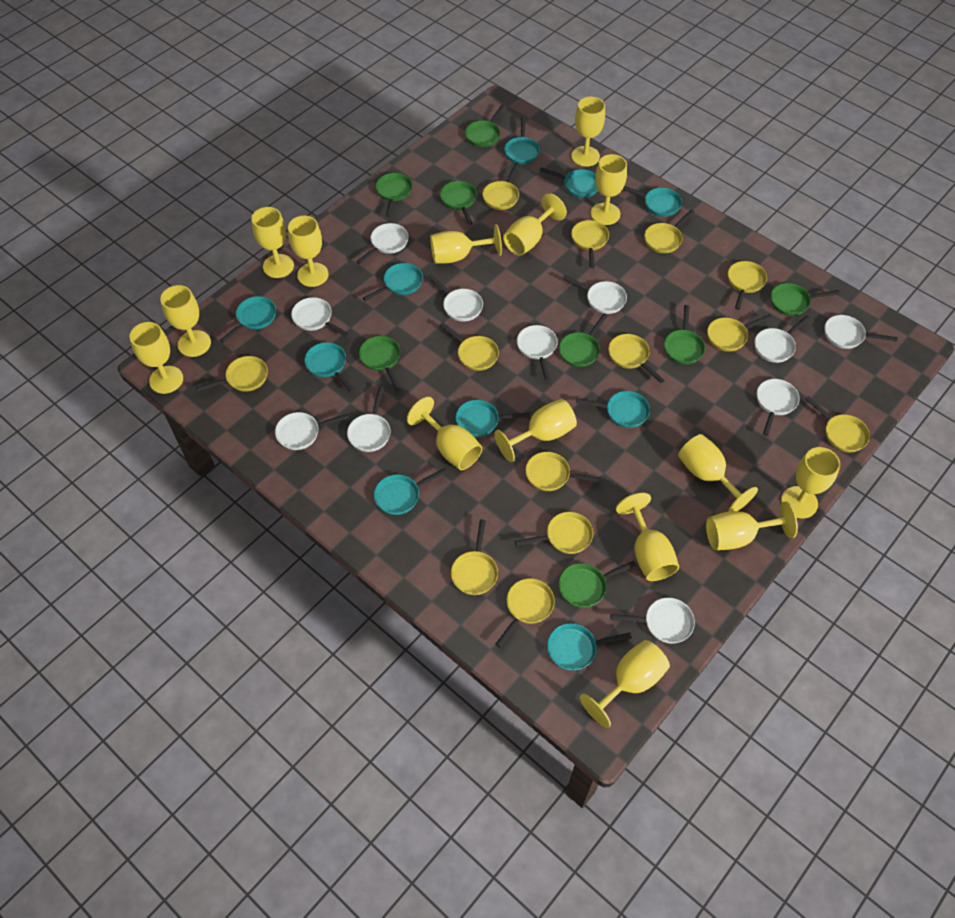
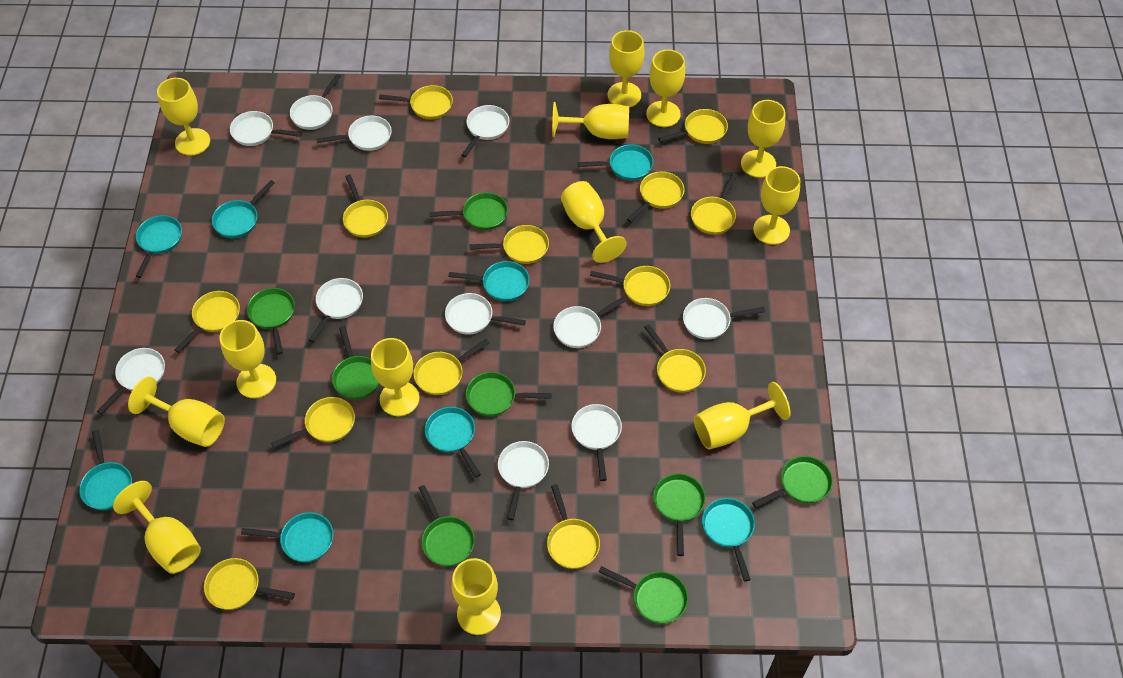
turquoise pan: [220,296,276,343] [304,342,355,392] [363,263,423,301] [374,468,447,515] [456,400,530,437] [504,117,540,164] [540,167,598,198] [547,623,632,671] [576,391,650,428] [623,186,682,217] = 10 -> [79,430,132,510] [136,215,182,278] [212,180,275,238] [241,512,334,562] [425,407,481,478] [448,261,529,301] [578,144,654,181] [702,498,755,582] = 8
yellow goblet: [129,322,183,394] [160,285,211,357] [251,207,294,278] [288,216,329,287] [407,397,482,470] [430,224,502,264] [495,399,577,462] [503,193,567,256] [571,97,605,167] [580,640,670,728] [591,154,627,225] [616,493,679,581] [678,434,758,512] [706,501,798,550] [781,447,840,518] = 15 -> [113,481,201,574] [128,376,225,447] [157,78,210,156] [220,320,276,398] [371,338,419,416] [452,558,501,635] [552,102,629,139] [561,181,627,263] [608,30,645,107] [646,50,685,127] [694,382,791,450] [741,100,786,178] [753,166,800,245] = 13

